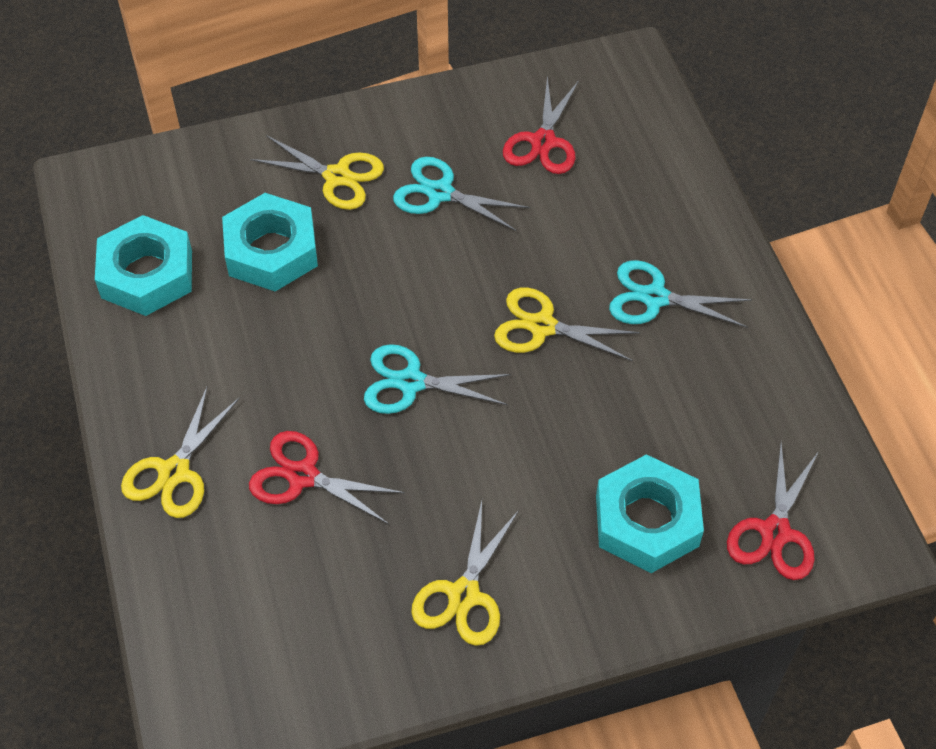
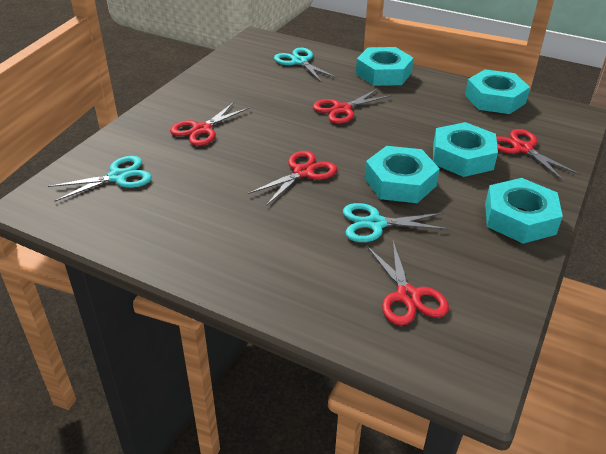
red scissors: [249,431,405,524] [503,76,579,174] [727,443,819,580] = 3 -> [170,102,250,146] [248,151,337,206] [313,88,392,124] [367,241,449,326] [496,129,580,181] = 5
turquoise nut: [95,215,192,316] [222,193,318,292] [596,454,704,573] = 3 -> [356,47,414,86] [365,146,440,203] [433,122,498,177] [465,69,530,114] [485,178,563,244] = 5
yellow scissors: [121,386,240,518] [250,135,384,210] [411,501,519,646] [494,288,641,361] = 4 -> none = 0

